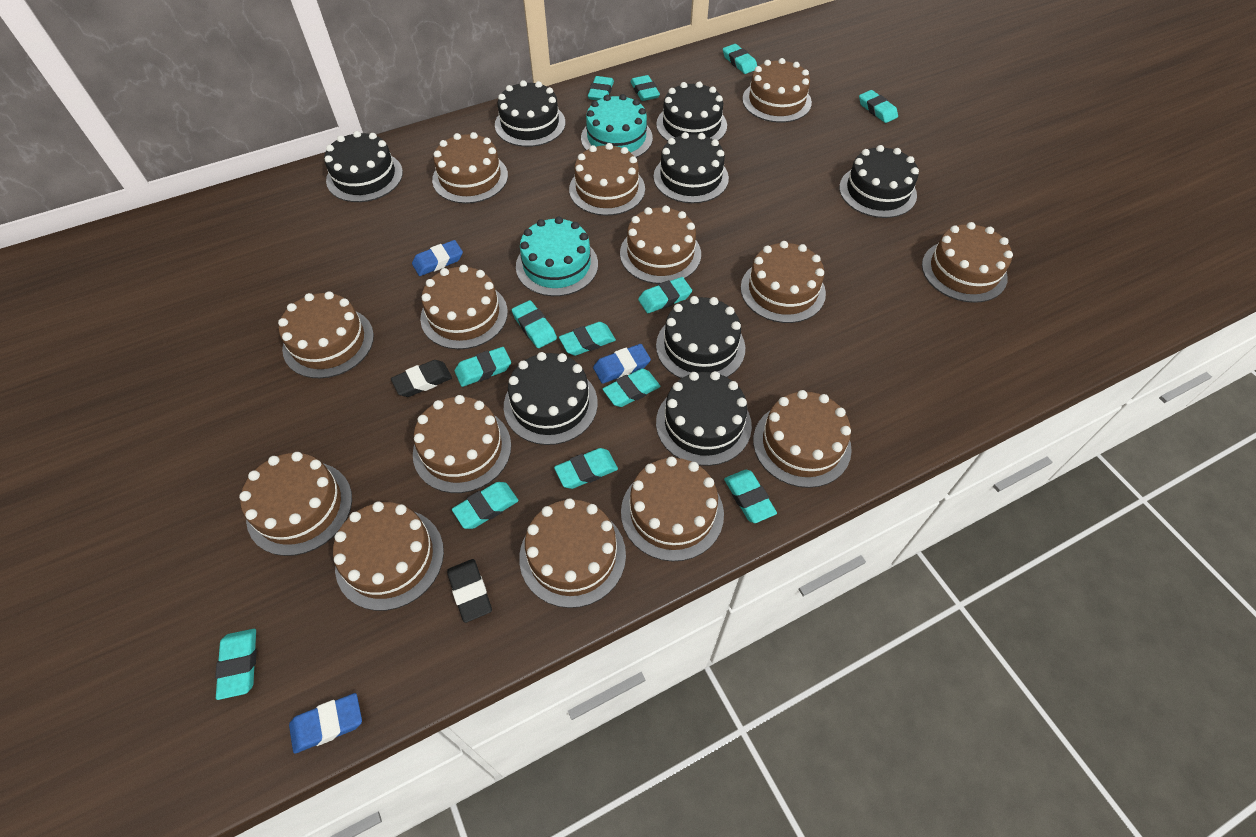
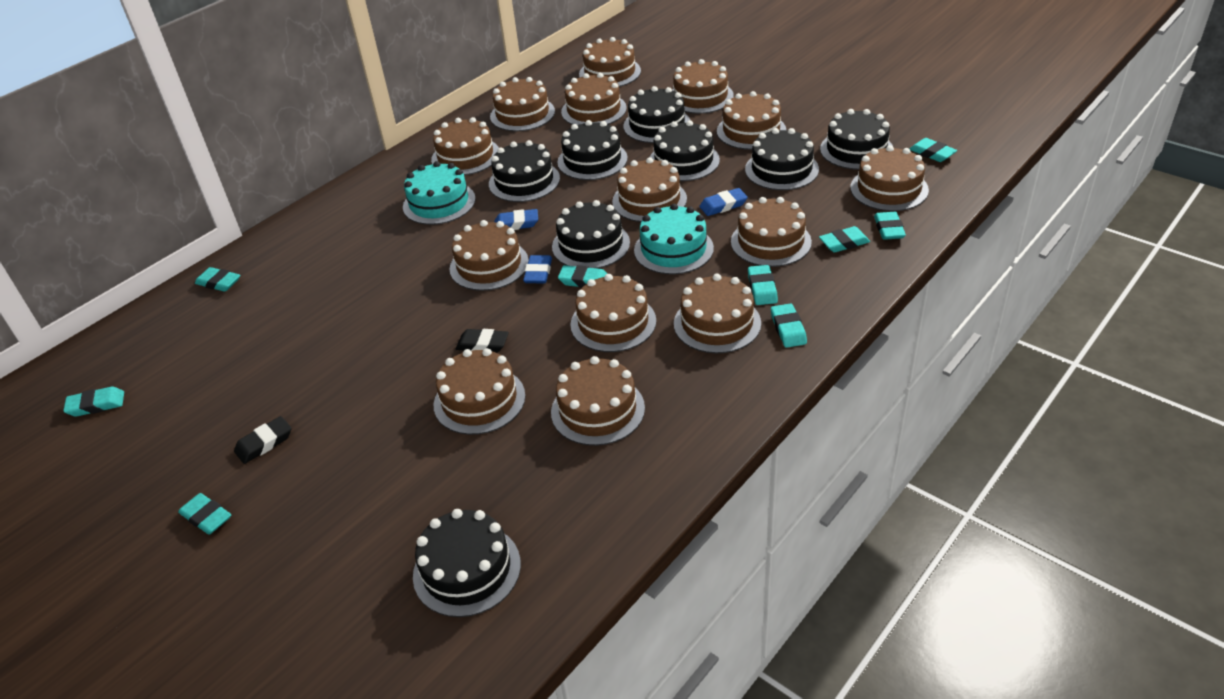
turquoise eraser: [215,629,257,700] [452,482,519,529] [455,347,511,387] [512,300,557,348] [554,448,618,489] [559,322,616,356] [588,76,614,100] [603,369,661,407] [630,75,660,101] [638,277,692,313] [723,44,757,74] [724,470,777,523] [859,90,898,123] = 13 -> [63,387,124,417] [178,493,231,535] [195,267,240,292] [558,265,607,288] [748,265,778,305] [771,303,807,348] [819,226,870,253] [874,212,906,240] [910,138,957,162] = 9

